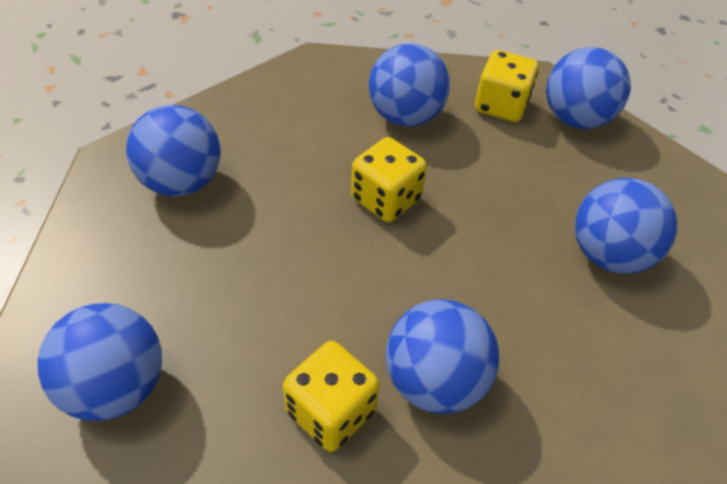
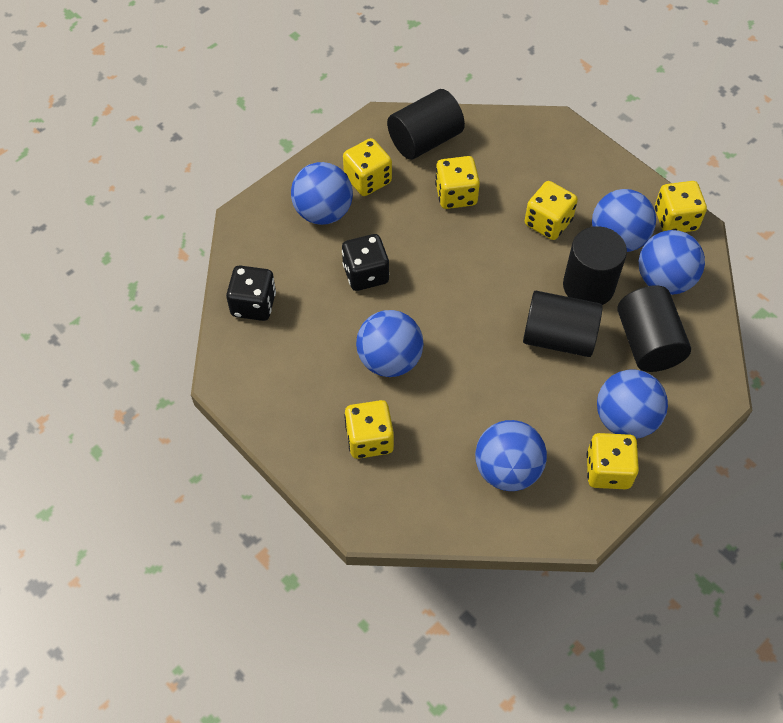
black cylinder: none = 0 -> [387,89,465,160] [523,291,603,357] [563,226,627,305] [617,285,691,372] = 4
black dice: none = 0 -> [226,265,276,321] [342,234,389,291] = 2
yellow dice: [283,341,380,452] [351,137,427,222] [475,50,538,122] = 3 -> [343,138,392,196] [344,400,394,459] [435,156,480,209] [525,181,578,240] [586,433,639,489] [655,181,707,232] = 6

